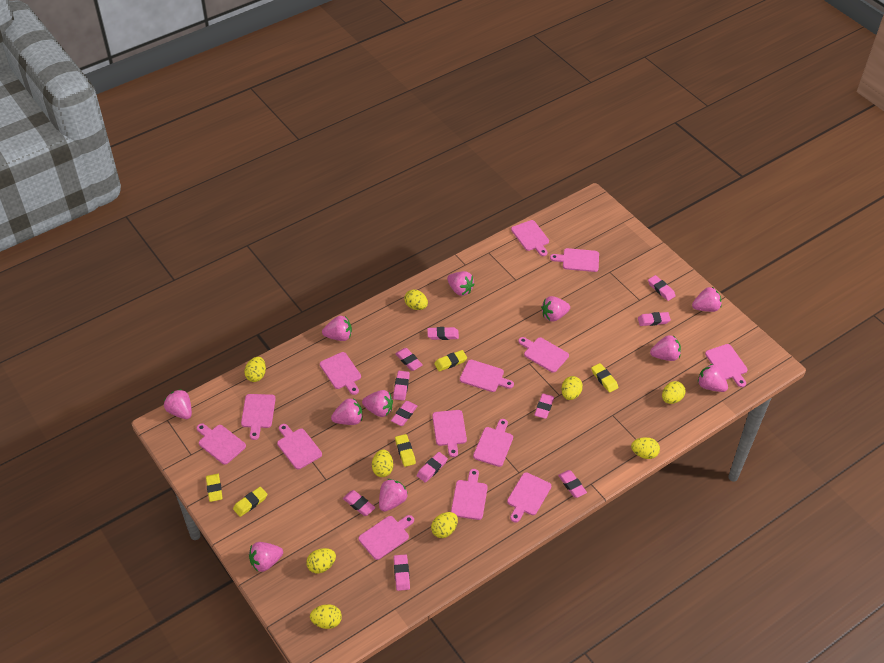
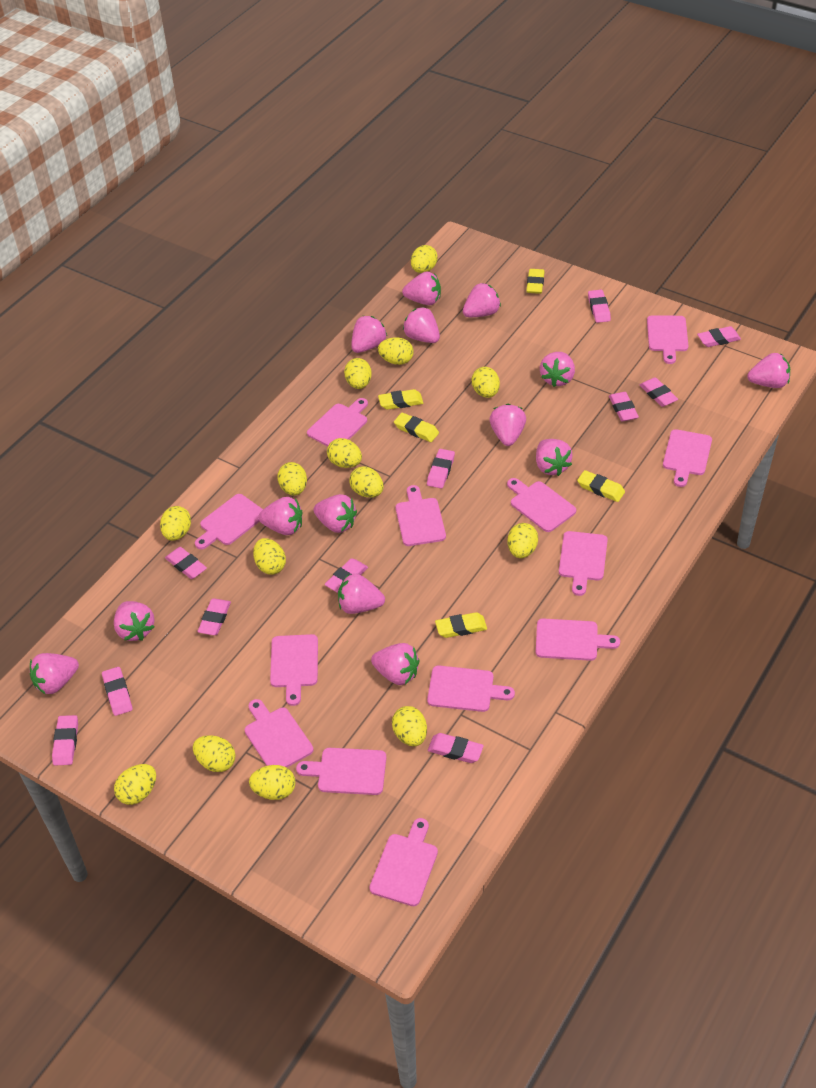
pink cutting board: [197,423,246,465] [241,394,276,440] [277,424,322,469] [320,352,361,395] [359,515,414,560] [432,410,467,457] [451,469,488,520] [460,360,514,392] [473,419,513,467] [507,472,551,523] [511,220,549,256] [518,337,569,373] [550,248,599,272] [705,344,748,387] = 14 -> [195,494,263,549] [245,699,313,768] [270,634,318,706] [296,748,386,795] [307,398,368,446] [369,818,438,906] [396,485,446,546] [427,666,515,712] [507,478,576,532] [536,619,620,661] [559,531,608,596] [647,315,689,364] [663,429,712,487] = 13
pink strawberry: [164,389,192,419] [249,542,283,572] [322,316,352,341] [331,398,362,425] [362,390,393,417] [379,479,408,512] [447,271,475,296] [541,296,570,321] [650,335,681,361] [692,287,722,312] [698,364,728,392] = 11 -> [30,653,79,694] [114,601,155,641] [258,497,302,535] [313,494,357,533] [338,574,385,614] [351,316,387,353] [371,643,419,685] [402,272,441,305] [403,307,440,343] [463,283,501,317] [490,404,526,446] [536,439,573,476] [540,352,575,387] [747,353,790,388] = 14
yellow egg: [244,357,266,382] [306,548,336,573] [310,604,342,629] [372,450,393,477] [404,290,428,310] [431,512,458,538] [561,376,583,400] [631,437,660,459] [662,381,686,404] = 9 -> [114,764,156,805] [160,506,191,541] [193,735,236,772] [249,765,296,800] [253,538,286,575] [277,462,307,495] [327,438,362,468] [344,358,372,389] [349,466,383,498] [378,337,414,365] [392,706,427,746] [411,245,438,273] [471,367,500,398] [508,523,538,558] = 14

